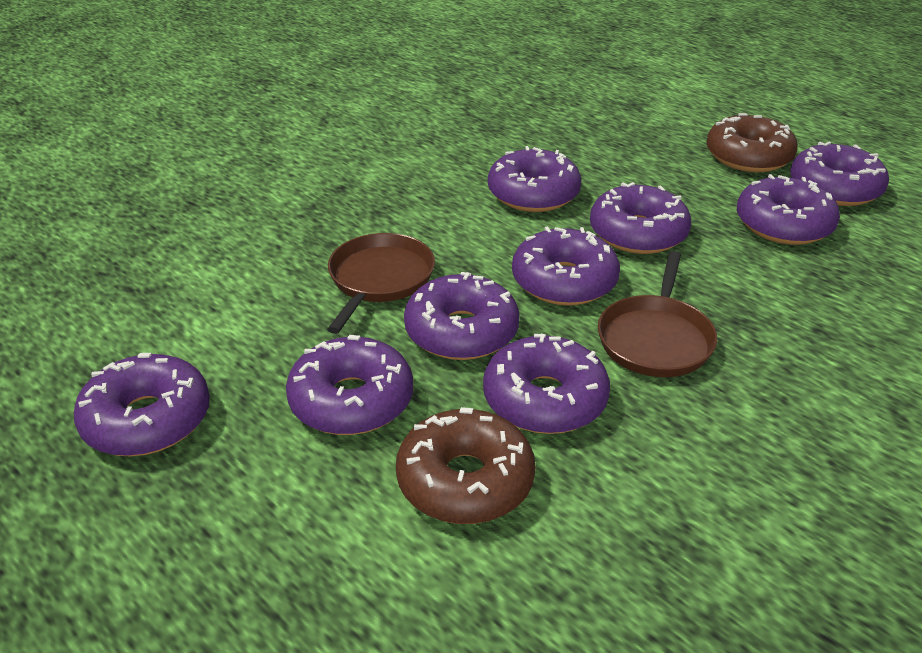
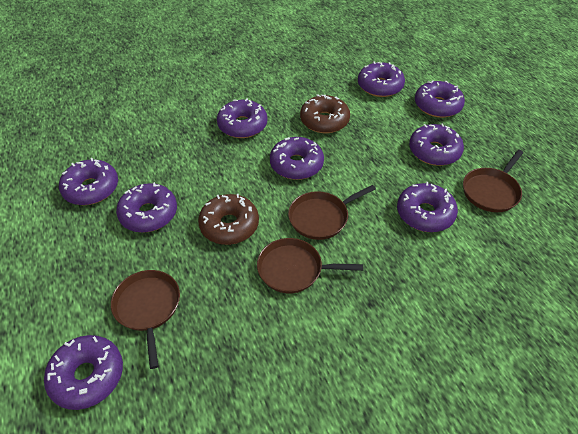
brown pan: [327,233,435,334] [598,251,717,377] = 2 -> [111,270,180,369] [257,238,363,293] [288,185,376,240] [463,150,523,212] = 4

